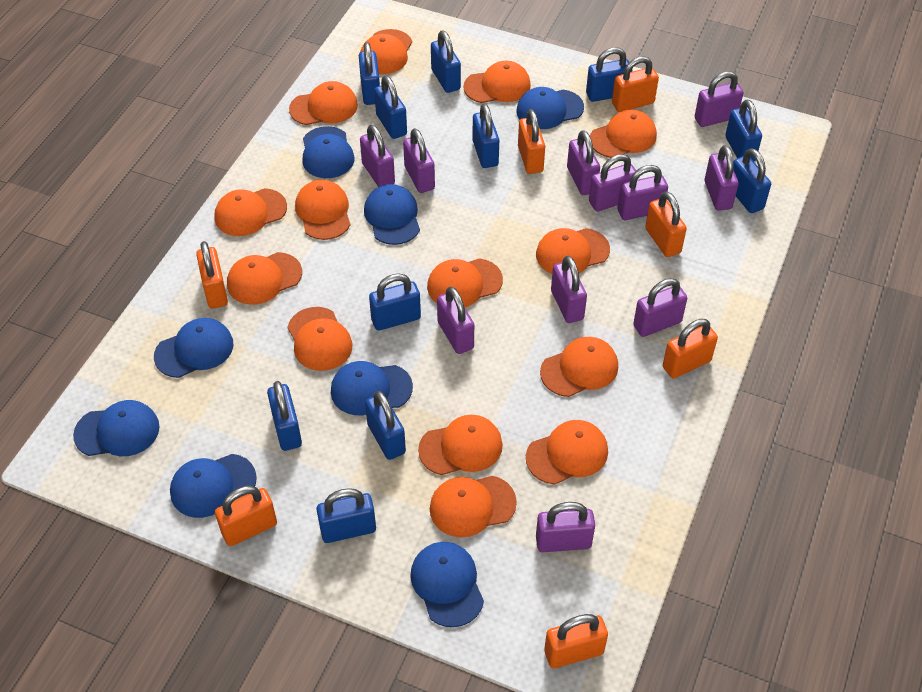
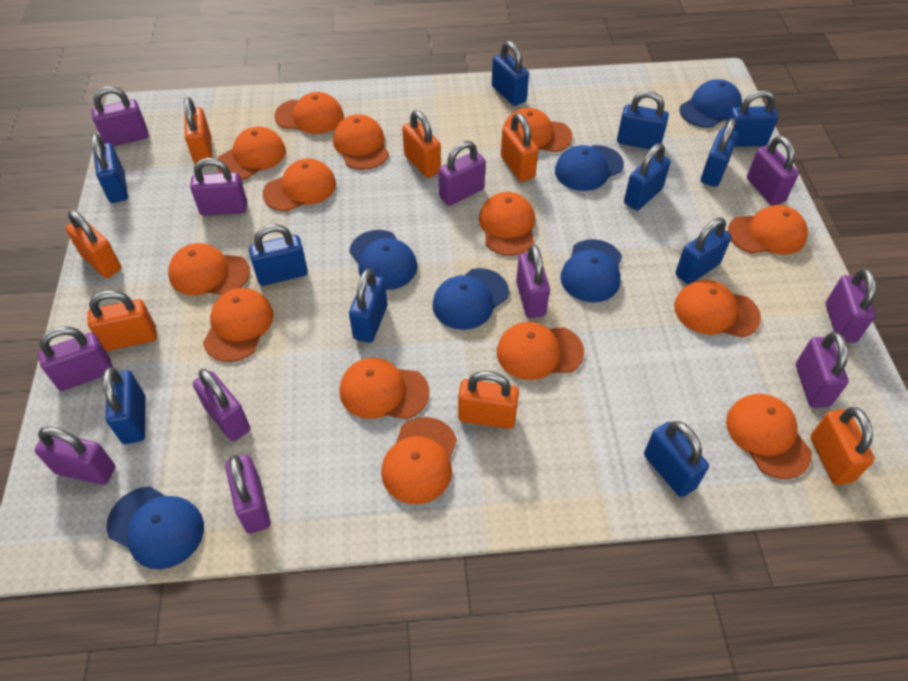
blue cap: [73,400,160,456] [154,318,233,378] [170,454,257,518] [302,126,354,178] [331,361,413,415] [364,184,420,245] [410,542,484,627] [516,87,584,129] = 8 -> [107,486,204,570] [349,230,417,290] [432,268,509,330] [555,145,624,191] [561,239,622,302] [680,79,742,128] = 6

